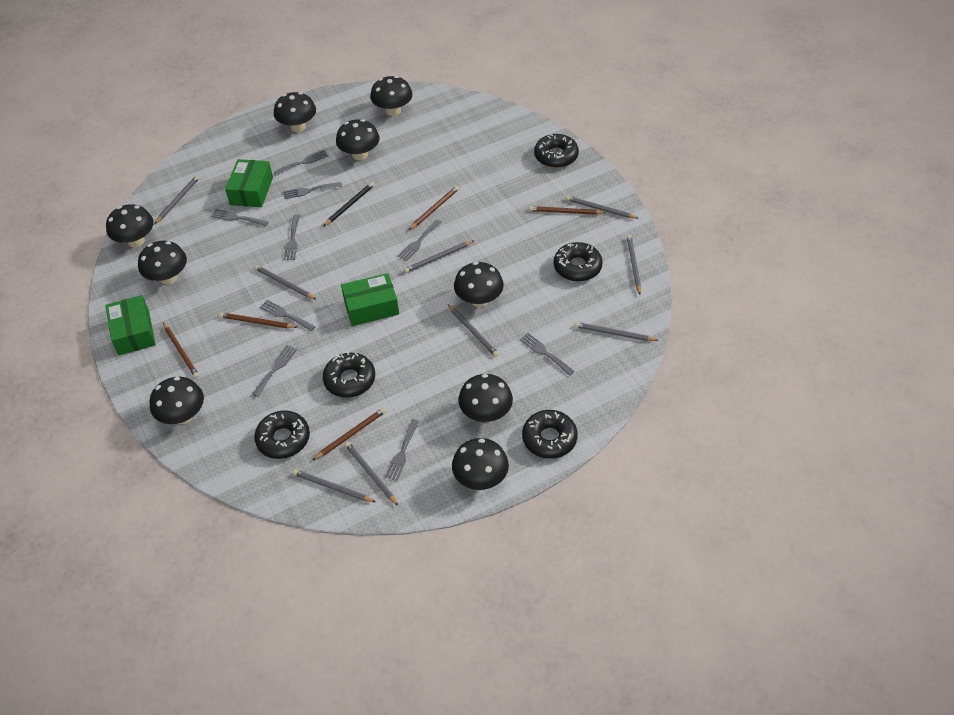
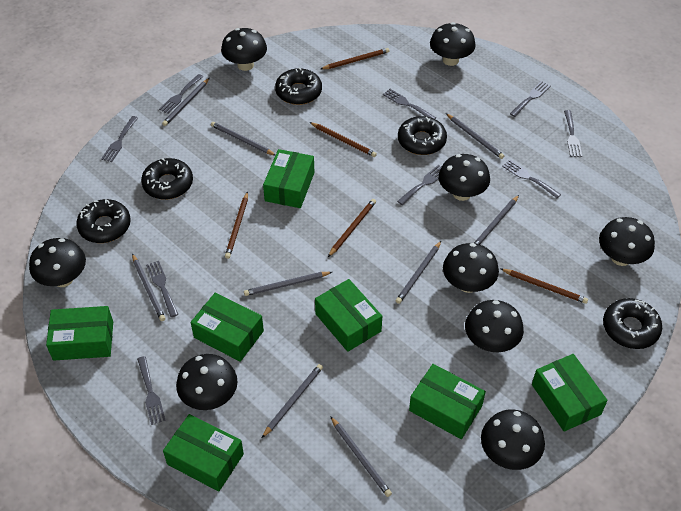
black pencil: [323,182,375,226] = 1 -> none = 0
green box: [105,295,156,355] [225,159,273,207] [341,273,399,326] = 3 -> [46,306,113,361] [163,414,244,492] [191,292,264,362] [263,149,314,208] [315,279,382,352] [409,364,486,439] [532,354,608,432] = 7

